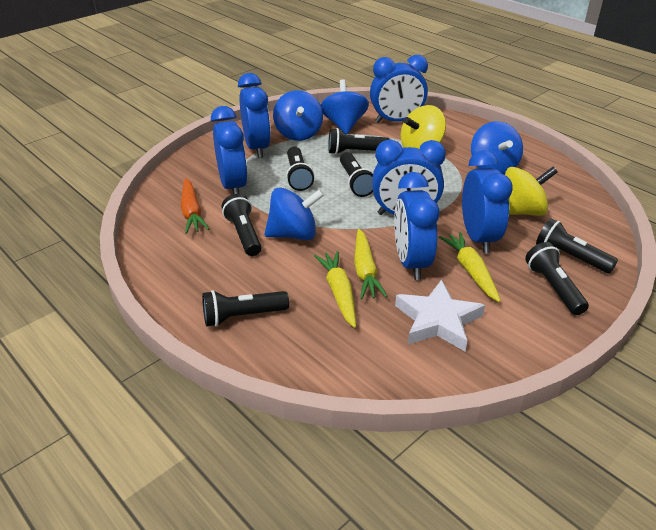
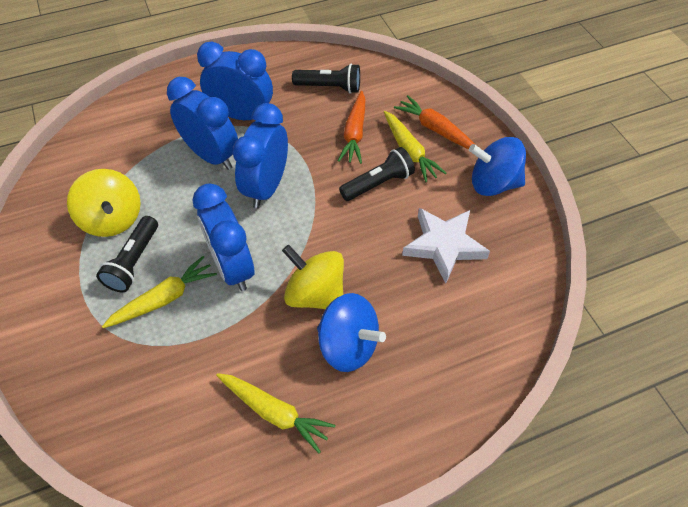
black flashlight: [202,290,289,327] [222,194,261,256] [286,147,314,191] [328,128,390,155] [340,152,373,197] [525,242,589,315] [536,218,618,273] = 7 -> [96,216,158,292] [292,64,360,94] [339,147,415,201] = 3
blue clock: [211,106,248,194] [238,73,271,158] [370,55,428,123] [372,139,446,215] [394,172,439,280] [462,150,513,254] = 6 -> [167,77,238,170] [193,183,254,291] [197,41,273,120] [232,103,288,208] = 4
blue spinning top: [265,187,324,240] [273,90,323,141] [321,79,369,134] [471,121,523,175] = 4 -> [317,293,386,372] [469,137,526,196] = 2
orange carrot: [181,178,209,234] = 1 -> [338,91,365,164] [394,95,475,149] = 2

